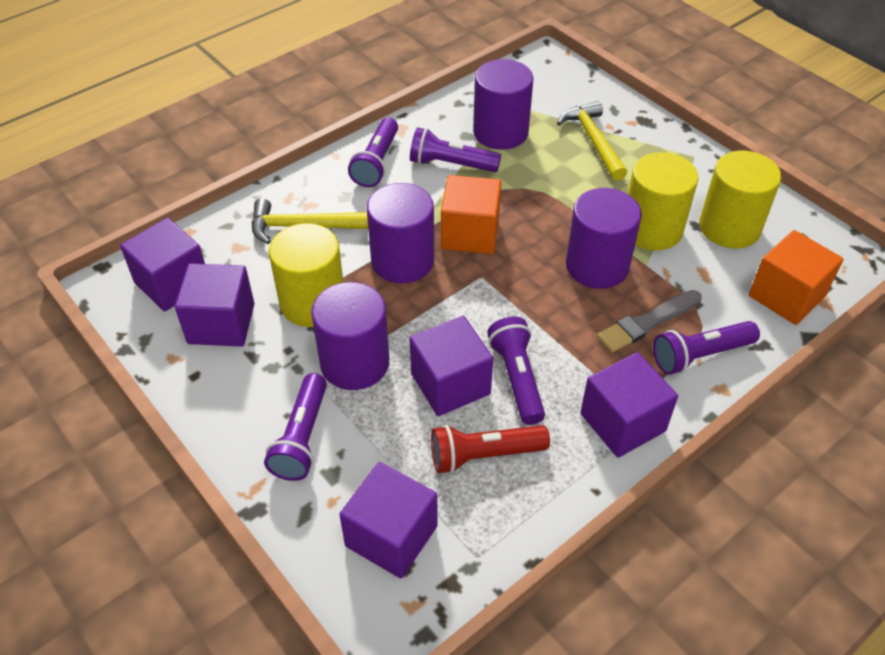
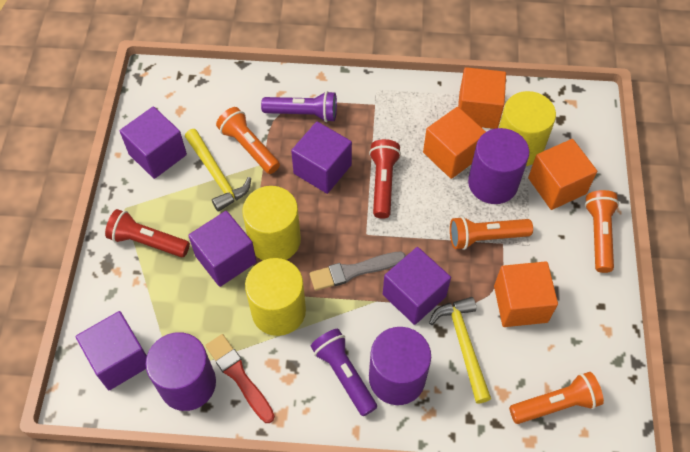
orange cube: [441,175,501,254] [749,230,844,325] = 2 -> [423,107,486,179] [458,67,506,129] [494,261,558,327] [528,139,597,210] = 4
orange flashlight: none = 0 -> [216,107,280,174] [450,216,533,250] [509,372,604,424] [585,190,619,273] = 4
purple cylinder: [311,282,389,390] [367,183,434,283] [473,59,533,150] [566,188,642,289] = 4 -> [146,332,216,411] [369,327,431,405] [468,128,529,204] = 3
purple flashlight: [264,373,327,481] [348,118,398,187] [410,127,501,172] [487,317,545,425] [653,321,760,375] = 5 -> [261,91,337,122] [311,329,377,416] = 2
red brush: none = 0 -> [205,334,275,423] = 1
red flashlight: [431,425,550,474] = 1 -> [105,209,190,258] [369,139,401,219] = 2

